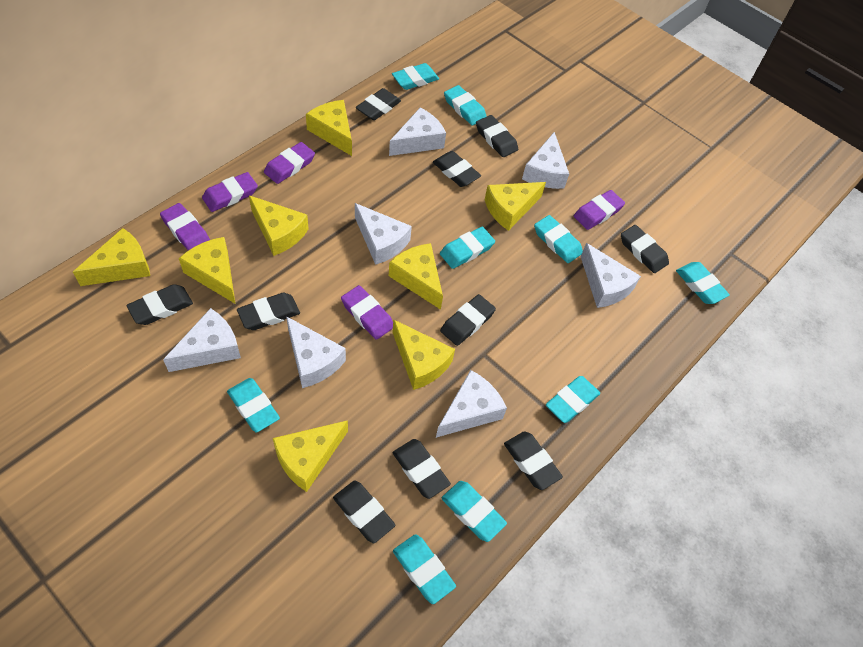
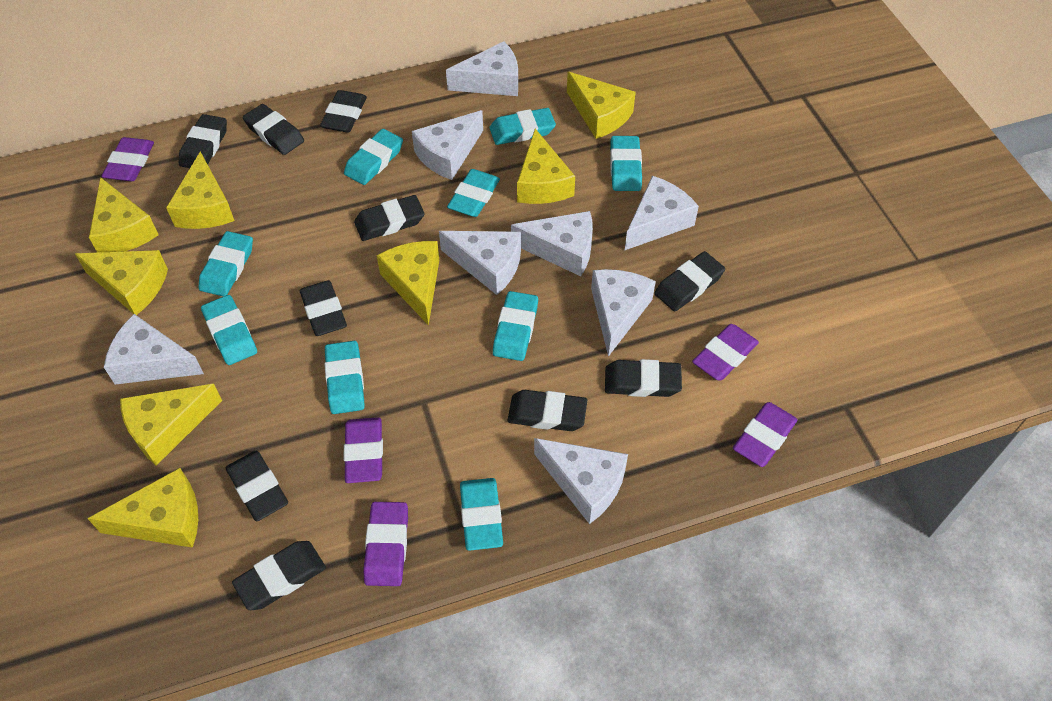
white cheese: [163,308,241,372] [286,316,346,388] [355,203,412,265] [389,107,446,156] [436,370,507,438] [522,132,569,189] [581,243,641,308] = 7 -> [104,314,204,385] [412,110,483,180] [439,231,521,295] [446,41,518,96] [511,211,593,276] [534,438,628,524] [591,269,656,357] [624,176,699,251] = 8

